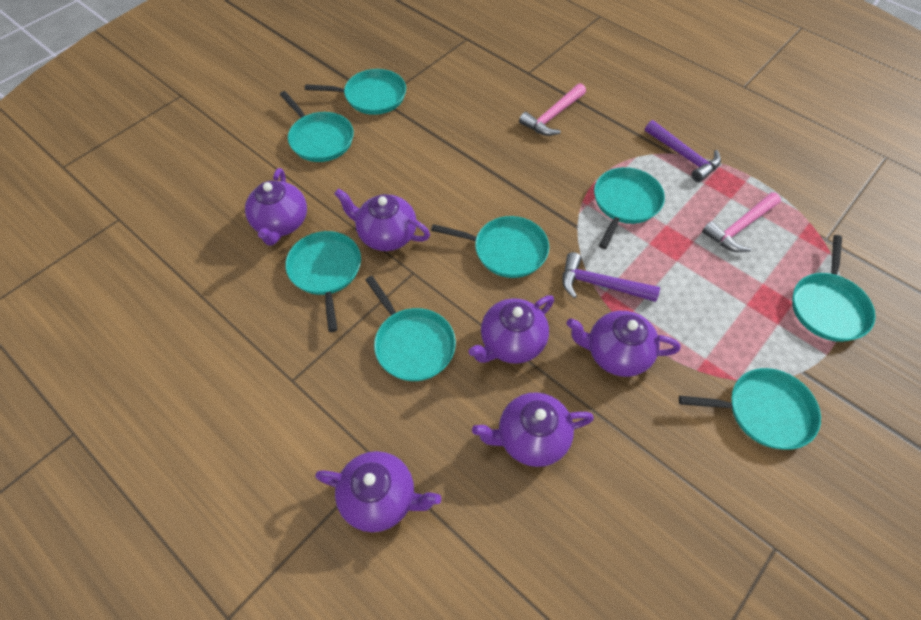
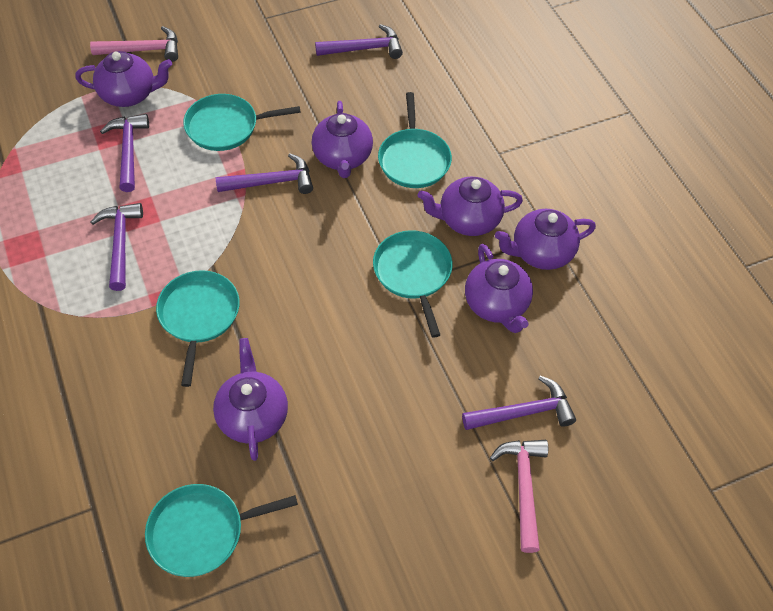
purple hammer: [562,252,660,302] [645,120,721,182] = 2 -> [91,203,143,291] [100,114,149,192] [216,153,313,194] [315,24,403,59] [462,376,576,430] = 5
turquoise pan: [280,91,354,162] [285,231,361,332] [305,69,406,115] [365,276,456,381] [431,216,549,278] [594,167,665,249] [679,368,821,450] [792,235,876,342] = 8 -> [145,484,298,577] [156,270,240,387] [183,94,301,151] [373,230,453,338] [378,92,452,188] = 5

